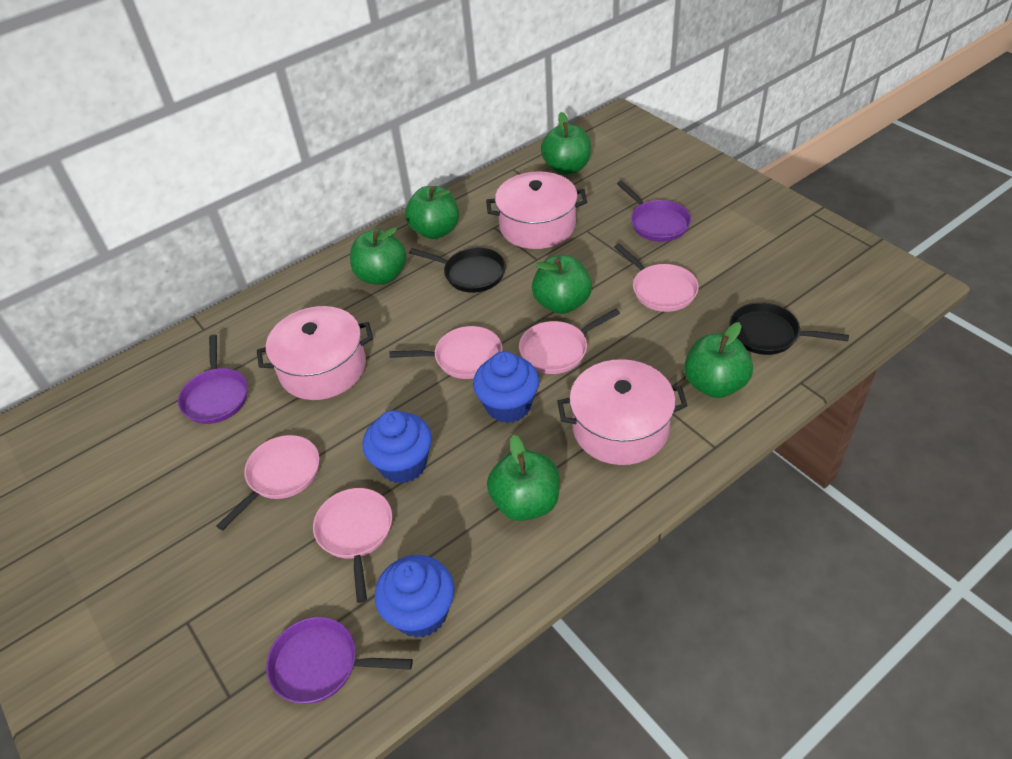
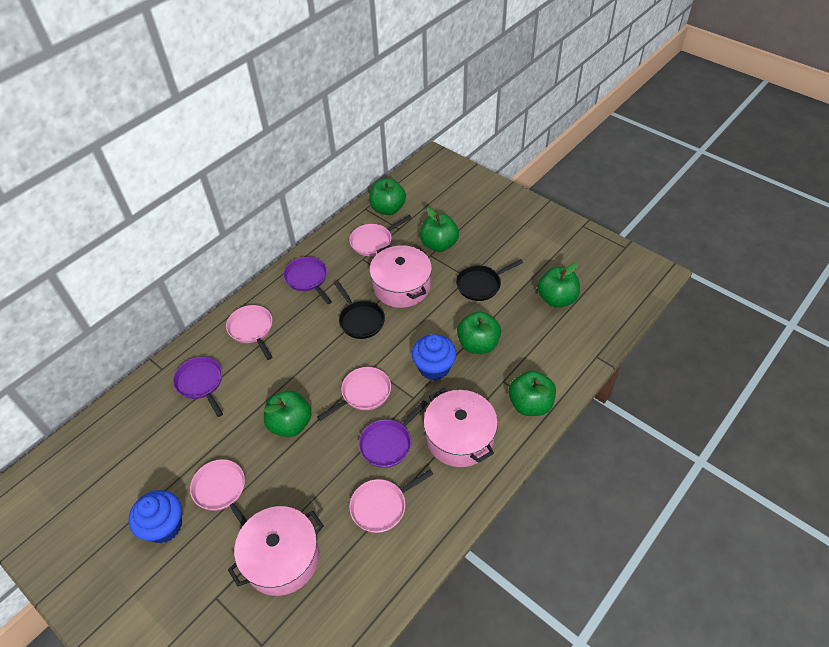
blue cupcake: [363,410,432,484] [375,555,454,638] [473,351,539,423] = 3 -> [129,490,182,543] [412,334,457,380] = 2

